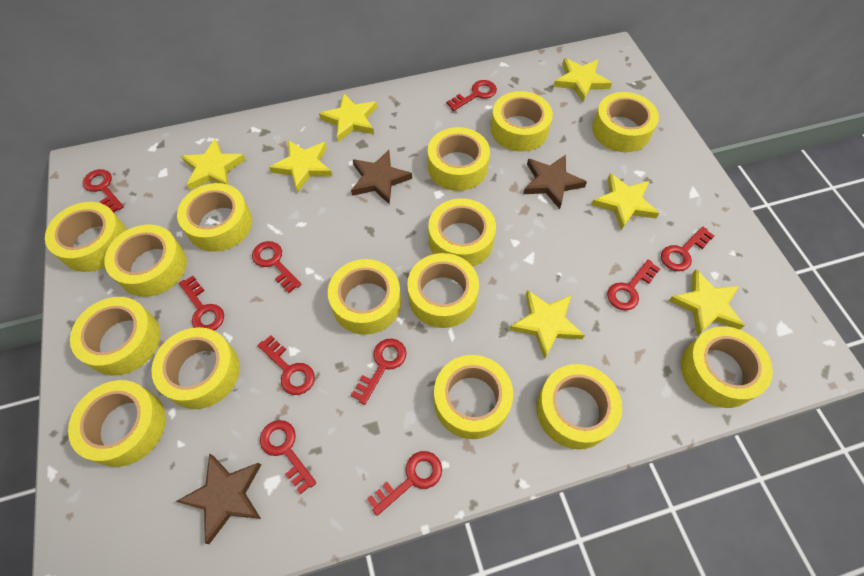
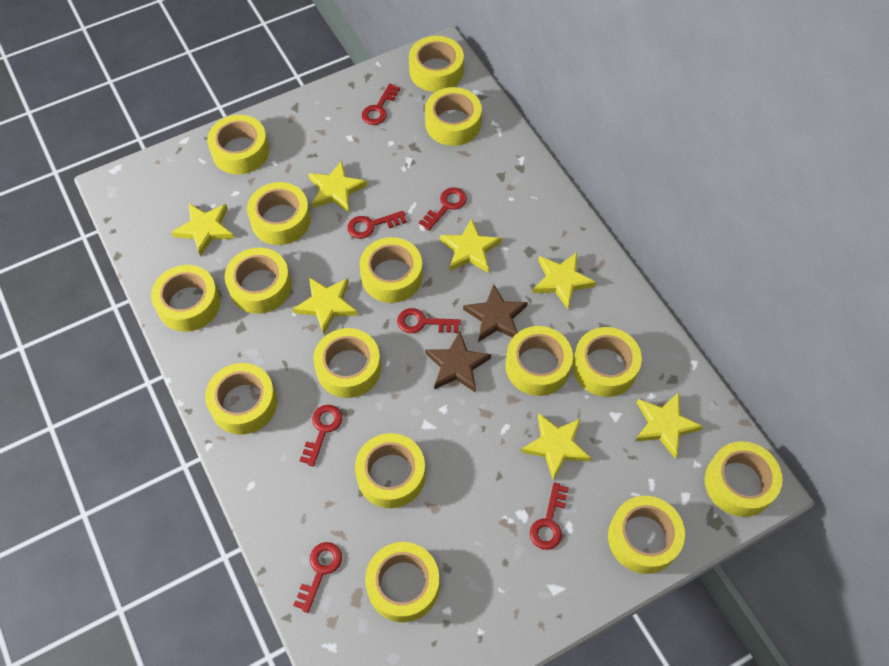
brown star: [175,453,261,544] [351,150,412,205] [523,155,587,209] = 3 -> [425,332,491,393] [463,284,528,342] = 2
red key: [83,169,124,212] [179,276,224,331] [252,241,302,293] [257,335,315,395] [260,420,316,494] [351,339,406,405] [367,451,442,516] [446,80,497,111] [607,260,660,310] [661,227,714,271] = 10 -> [293,542,342,613] [299,405,342,467] [347,211,407,239] [362,83,400,125] [397,308,461,333] [419,187,467,231] [530,482,569,550] = 7

